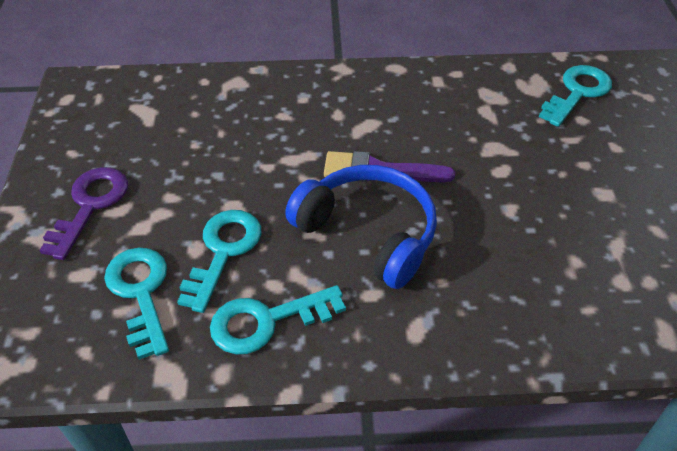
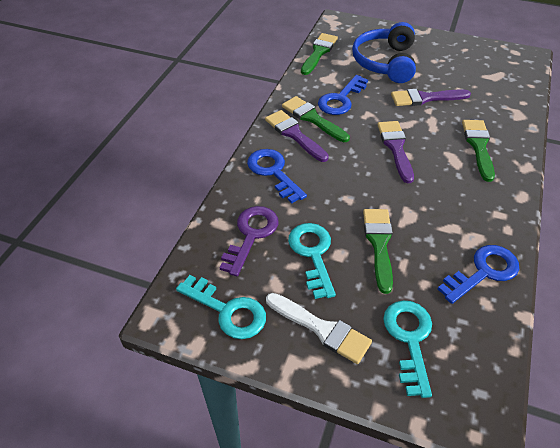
blue key: none = 0 -> [247,149,307,204] [318,75,368,115] [438,245,519,304] = 3
green brush: none = 0 -> [282,96,350,142] [301,33,338,75] [363,209,393,294] [462,120,495,182] = 4
purple brush: [324,151,455,182] = 1 -> [265,110,329,162] [377,121,414,183] [391,89,471,106] = 3
turquoise key: [104,248,169,360] [177,210,262,313] [210,285,346,355] [539,65,612,127] = 4 -> [176,275,266,339] [288,223,336,299] [383,300,432,398] = 3
white brush: none = 0 -> [266,293,372,364] = 1

